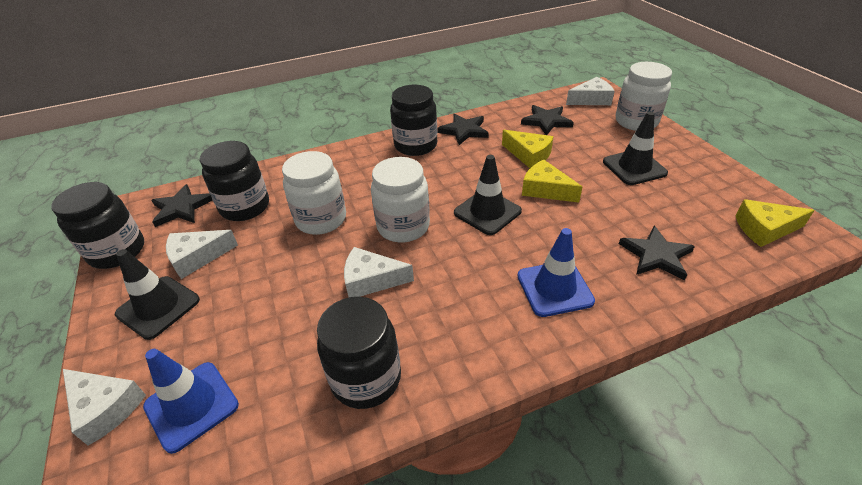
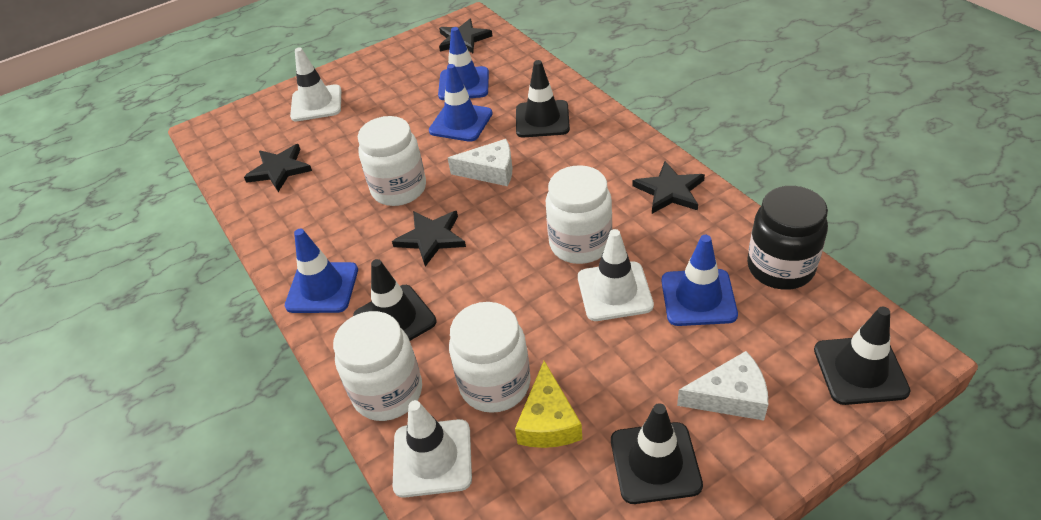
black jar: [51,182,144,269] [200,141,269,221] [317,297,401,409] [390,85,437,156] = 4 -> [747,186,828,290] = 1
black traffic cone: [115,249,200,340] [454,155,522,235] [603,111,668,185] = 3 -> [353,259,437,341] [516,60,570,137] [611,403,703,504] [814,307,910,405] = 4
blue traffic cone: [143,349,239,454] [517,228,595,317] = 2 -> [285,229,358,313] [429,64,493,142] [438,27,489,100] [661,235,738,326] = 4
white cheese: [63,369,146,446] [166,230,238,279] [344,247,414,297] [566,77,615,105] = 4 -> [448,139,512,186] [677,351,768,421] = 2
white jar: [282,151,346,235] [371,157,430,243] [616,62,672,131] = 3 -> [333,311,422,421] [358,116,426,206] [449,302,530,413] [546,165,612,264] = 4
white traffic cone: none = 0 -> [290,47,341,121] [393,400,472,498] [578,229,654,321] = 3
yellow cheese: [502,130,554,168] [522,160,582,203] [736,199,815,247] = 3 -> [515,361,582,448] = 1

